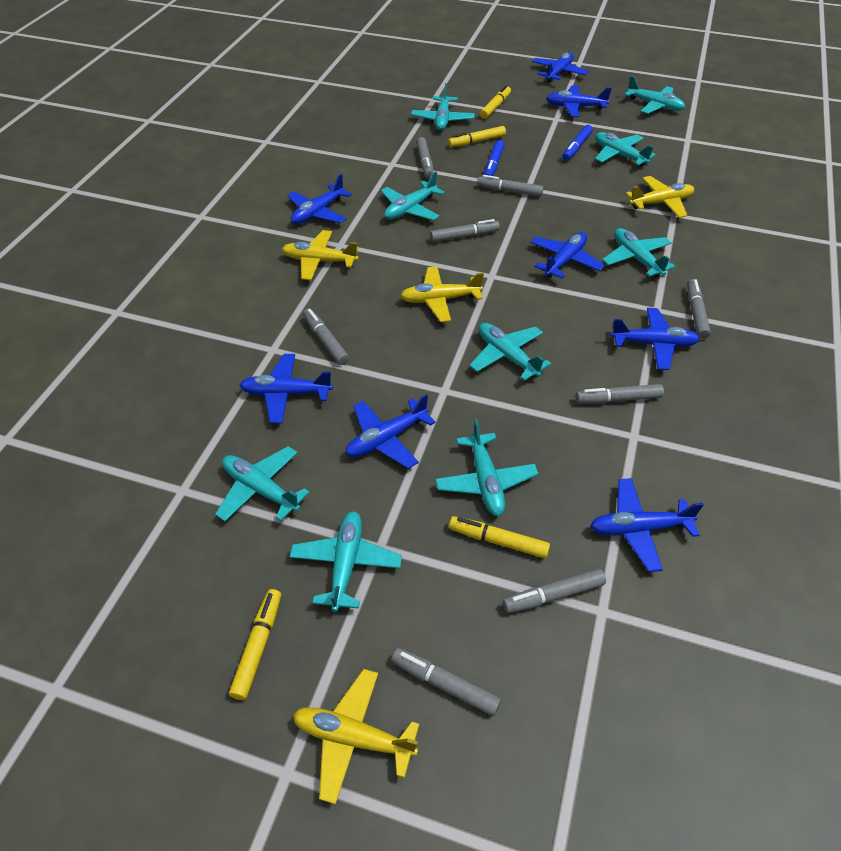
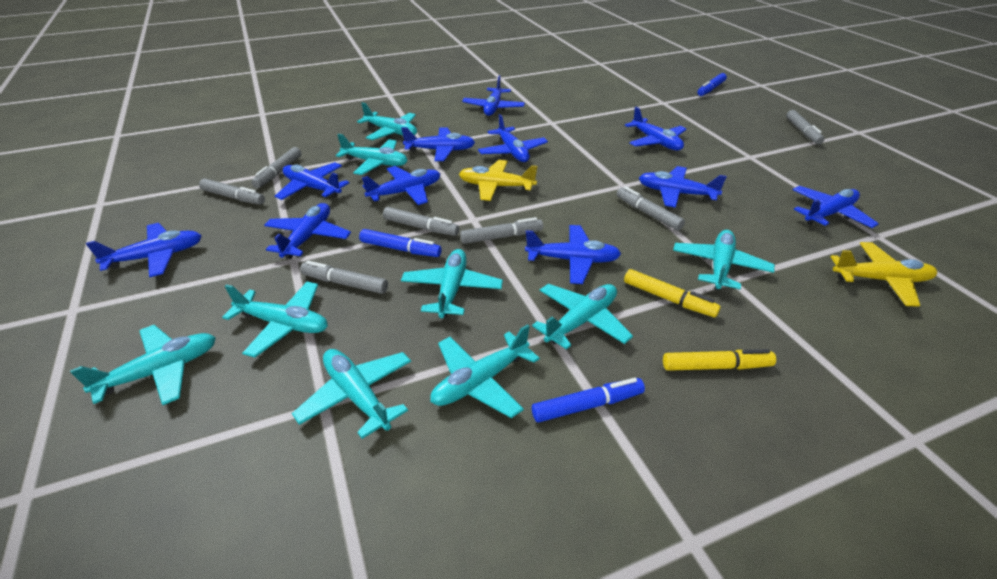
blue marker: [484,140,505,176] [562,125,593,161] = 2 -> [359,229,442,257] [532,378,645,423] [697,73,727,96] = 3
blue plane: [239,354,333,423] [287,174,352,224] [346,394,436,469] [530,232,605,278] [532,52,589,83] [546,85,612,117] [590,478,704,572] [610,308,700,370] = 8 -> [86,223,202,277] [264,203,351,259] [275,162,349,200] [362,166,440,205] [401,127,475,161] [462,75,525,116] [478,114,548,162] [525,225,621,284] [625,107,686,150] [639,166,727,208] [793,186,879,228] = 11
grey marker: [303,309,349,365] [391,648,501,716] [416,137,434,178] [430,219,500,242] [477,175,544,197] [503,569,606,613] [576,384,664,403] [687,279,711,339] = 8 -> [199,178,265,205] [251,147,301,188] [300,261,388,294] [383,207,459,236] [460,217,543,244] [616,186,685,231] [786,110,824,145] = 7
yellow marker: [229,589,281,700] [448,126,506,147] [449,516,550,558] [480,85,511,119] = 4 -> [624,269,721,317] [663,349,776,371] = 2
yellow plane: [282,230,359,280] [293,669,420,804] [400,266,484,322] [626,176,694,218] = 4 -> [459,160,538,201] [831,242,937,307] = 2

